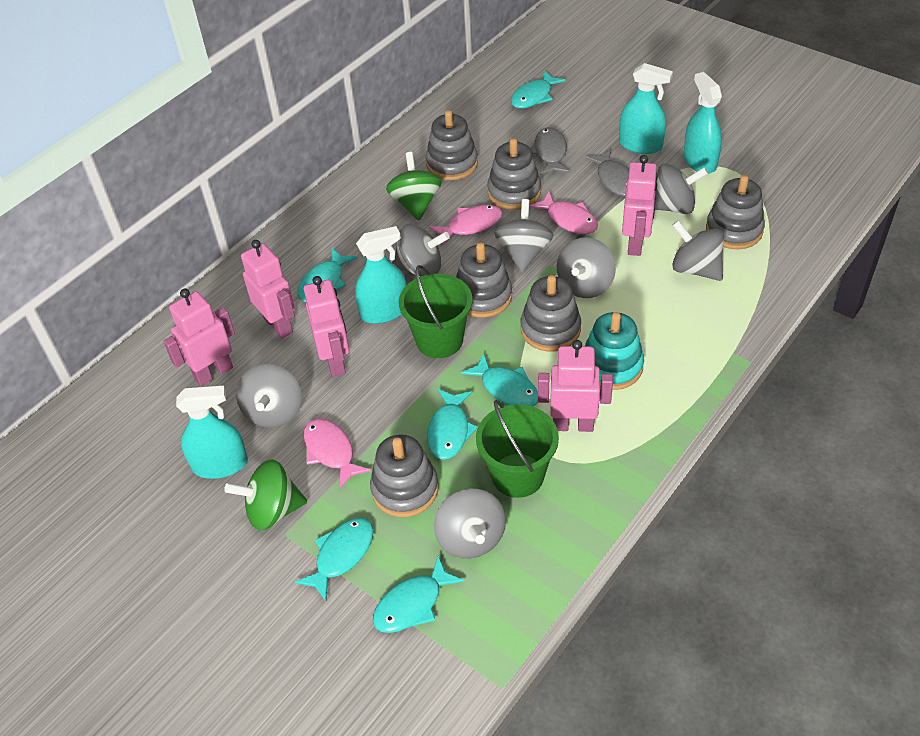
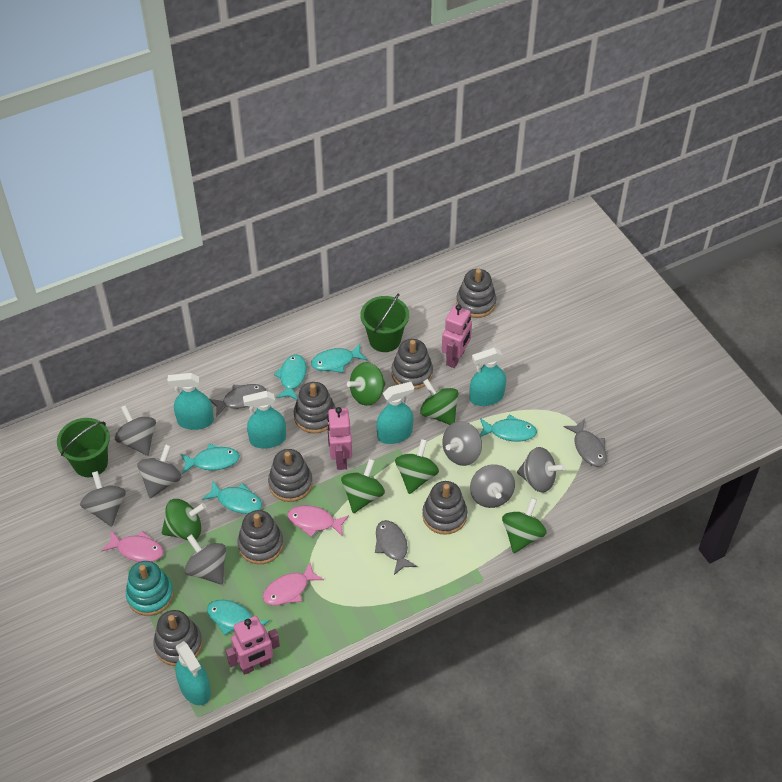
green spinning top: [224,459,307,530] [386,152,442,220] = 2 -> [162,499,206,540] [341,459,385,513] [347,362,386,406] [395,439,439,494] [420,379,458,425] [502,498,547,553] = 6
grey fish: [530,127,569,175] [585,150,629,196] = 2 -> [210,384,266,417] [375,520,417,575] [564,419,607,467] = 3
grey stacking toy: [370,434,438,517] [426,110,478,180] [456,243,512,318] [487,138,541,210] [521,275,581,351] [706,175,765,249] = 6 -> [154,610,203,666] [237,510,283,564] [268,449,313,502] [294,382,336,433] [391,339,433,389] [422,481,467,535] [456,269,496,318] = 7
pink robot: [163,289,235,386] [241,240,295,338] [304,276,349,377] [538,340,613,432] [622,155,658,256] = 5 -> [226,616,280,675] [327,407,352,470] [442,305,472,368] = 3
turquoise spray bottle: [176,386,248,479] [355,226,407,324] [619,63,673,154] [683,72,722,174] = 4 -> [167,373,214,430] [175,641,211,705] [243,391,286,448] [376,382,414,444] [470,348,506,406] = 5

